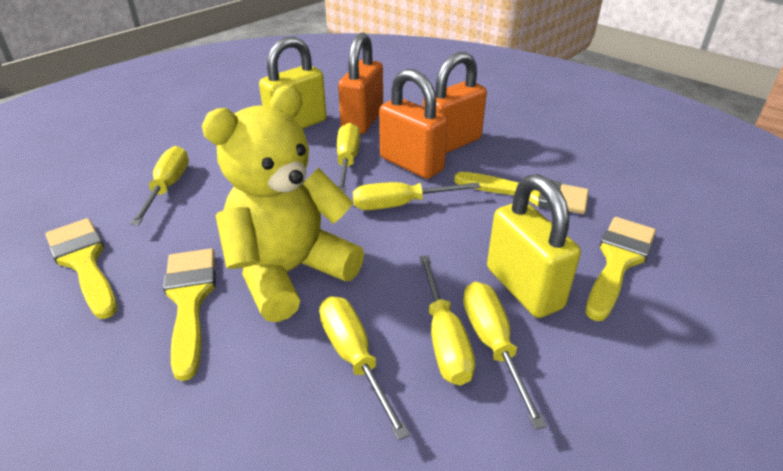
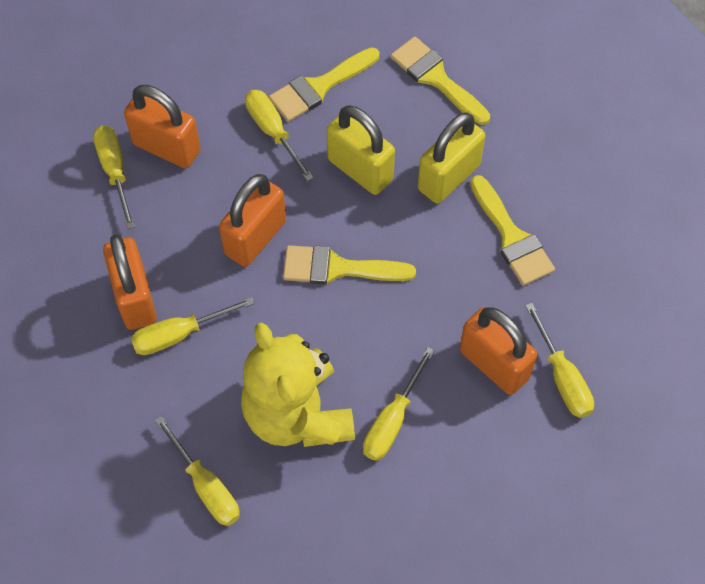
orange padlock: [338,33,383,134] [379,69,448,179] [423,52,487,153] = 3 -> [103,234,157,330] [124,85,201,168] [219,174,286,267] [460,307,537,395] = 4

